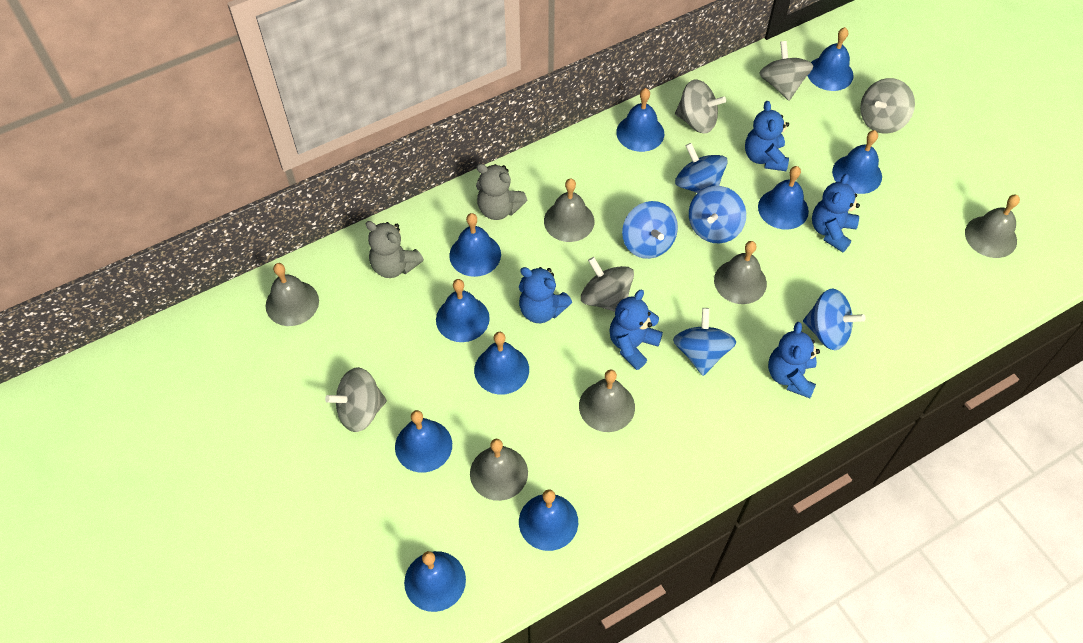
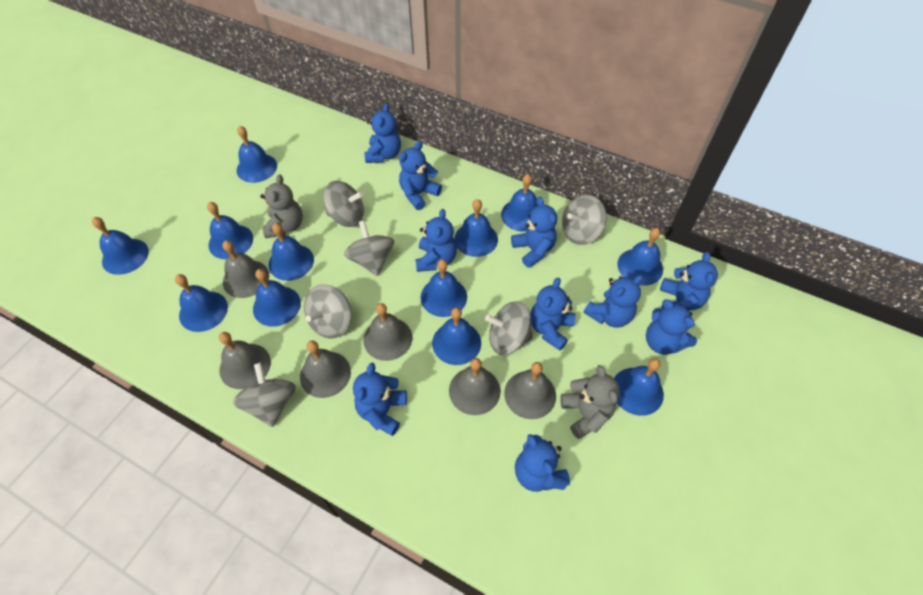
blue bell: [395,410,452,473] [404,551,466,612] [436,279,490,342] [449,213,501,277] [474,332,529,395] [519,489,578,551] [616,88,664,152] [758,166,809,230] [808,27,853,91] [832,130,882,194] = 10 -> [92,217,149,275] [175,274,228,332] [207,202,253,259] [237,126,277,183] [253,269,301,327] [269,223,314,281] [420,259,467,317] [432,308,481,365] [454,199,498,257] [501,174,538,232] [614,358,664,416] [617,228,663,286] = 12
blue spinning top: [622,201,678,259] [673,308,736,376] [675,143,728,193] [689,186,746,243] [803,289,865,350] = 5 -> none = 0
blue teddy bear: [519,267,572,323] [609,289,663,370] [745,101,789,171] [768,322,820,398] [812,174,860,252] = 5 -> [353,363,407,436] [365,103,401,163] [399,141,442,210] [415,209,457,272] [511,197,557,268] [515,434,570,492] [530,278,575,350] [584,275,644,328] [646,300,697,355] [660,252,718,310] = 10
grey spinning top: [325,367,387,432] [581,257,634,312] [675,79,726,133] [759,41,813,101] [860,78,915,134] = 5 -> [233,363,296,427] [304,284,351,338] [324,181,364,227] [344,221,394,276] [485,301,533,355] [562,195,607,245] = 6

